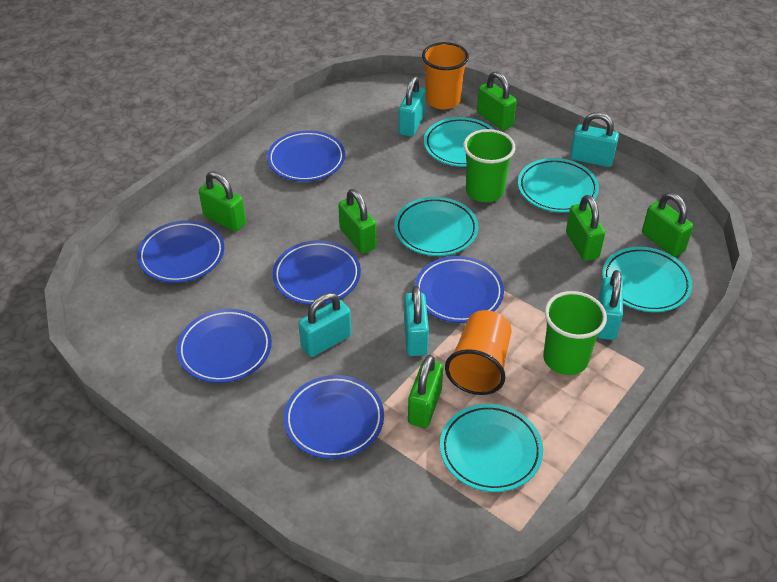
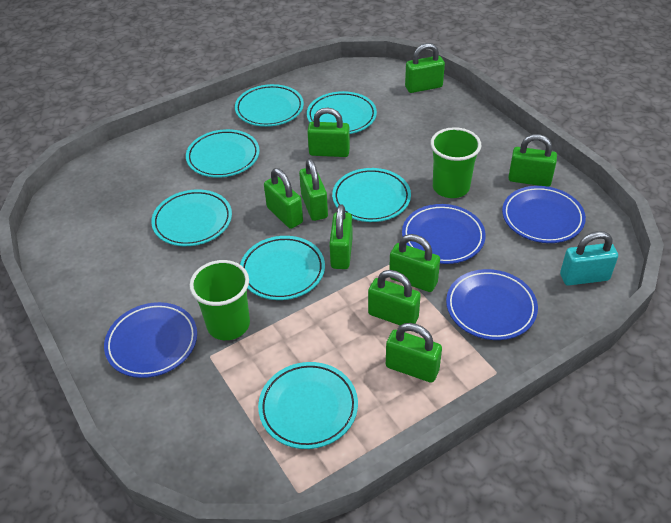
blue plate: [137,221,225,283] [177,309,272,383] [267,130,345,182] [273,240,361,305] [284,375,384,459] [415,256,504,323] = 6 -> [104,302,197,378] [402,204,486,264] [446,269,538,340] [502,186,586,243] = 4
green padlock: [199,171,246,232] [338,189,377,254] [408,355,443,428] [477,71,517,130] [566,195,605,261] [642,192,693,257] = 6 -> [264,168,303,229] [299,159,328,221] [307,108,350,157] [329,204,353,269] [368,270,421,325] [386,323,442,383] [389,234,440,292] [405,43,445,93] [508,134,557,187] = 9
orange cup: [422,42,469,109] [445,310,512,395] = 2 -> none = 0
turquoise padlock: [298,293,351,357] [399,76,426,137] [404,286,429,356] [570,112,619,167] [598,270,623,340] = 5 -> [560,231,618,286] = 1
turquoise plate: [394,197,479,256] [424,117,495,167] [440,404,543,492] [518,158,599,213] [602,247,692,312] = 5 -> [151,189,232,246] [186,129,260,178] [235,84,304,127] [240,236,325,300] [258,362,358,449] [307,91,377,134] [332,168,411,222] = 7

